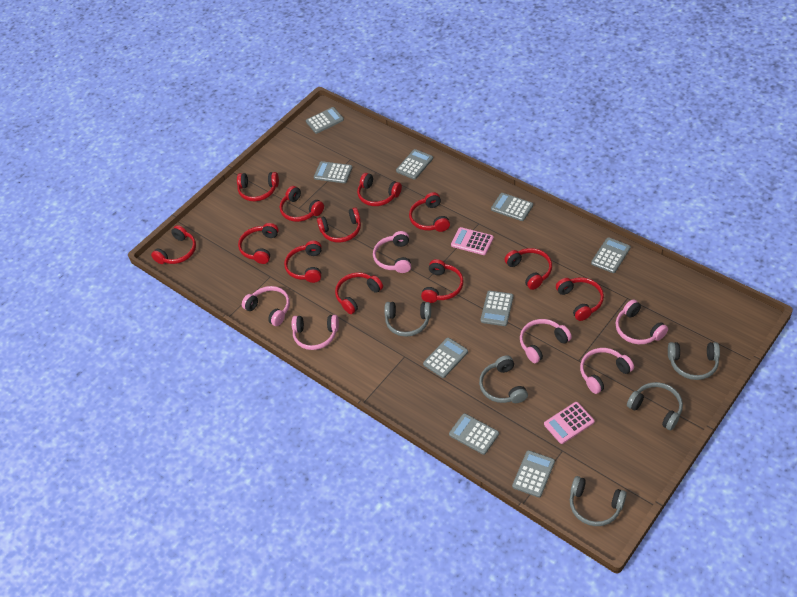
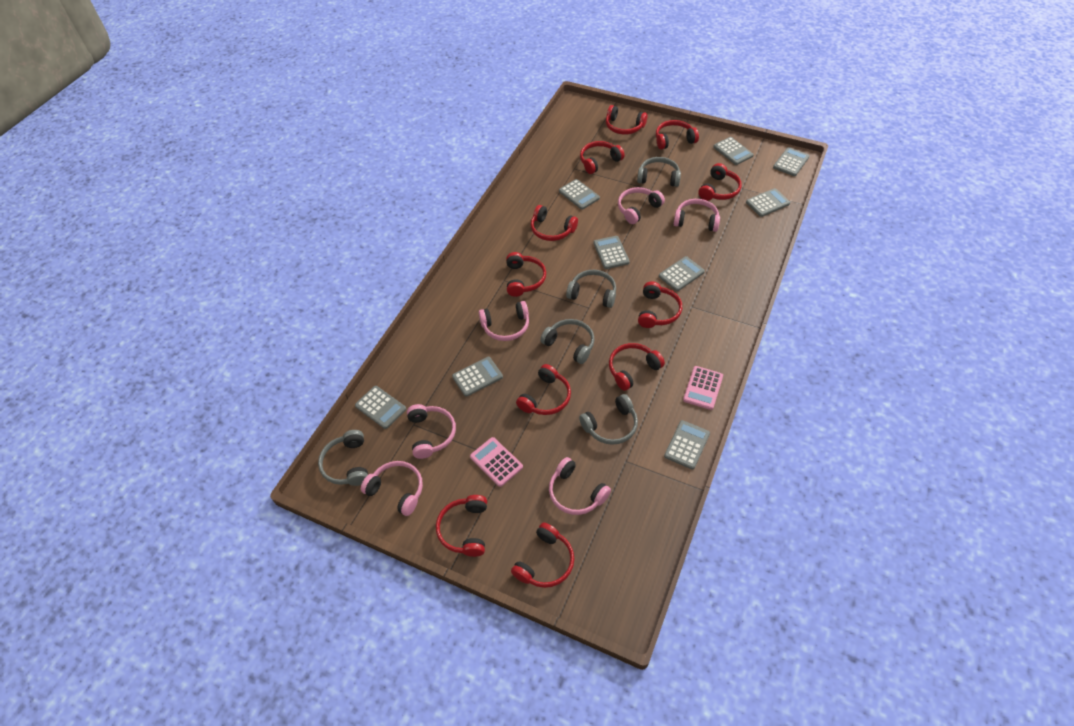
red headphones: [151,225,196,264] [237,172,279,201] [238,223,279,264] [280,186,324,222] [284,241,321,283] [317,207,361,243] [335,272,383,314] [357,173,402,206] [409,192,450,232] [421,259,464,303] [505,248,552,290] [556,277,604,321] = 12 -> [436,495,487,557] [506,252,546,297] [511,523,574,588] [516,364,571,415] [531,205,578,241] [580,141,625,174] [606,105,647,135] [609,343,665,391] [638,281,682,328] [656,120,699,150] [698,163,742,200] = 11

